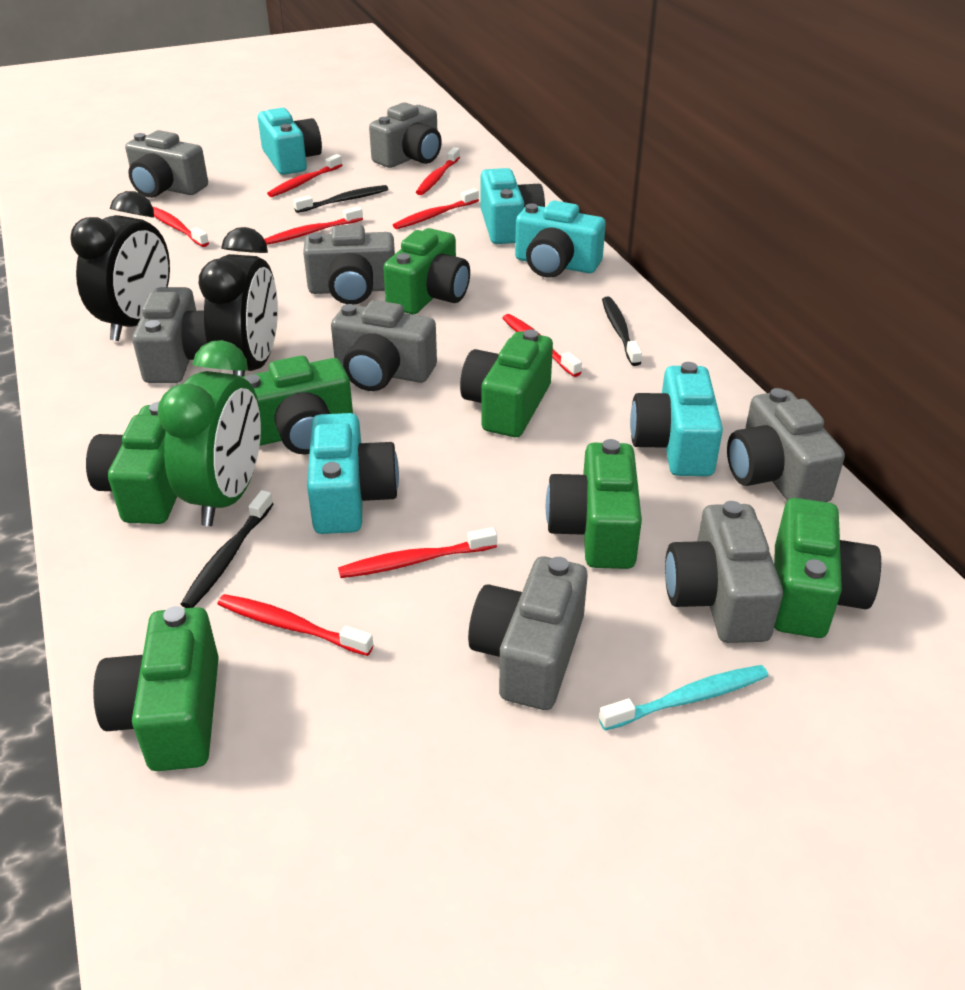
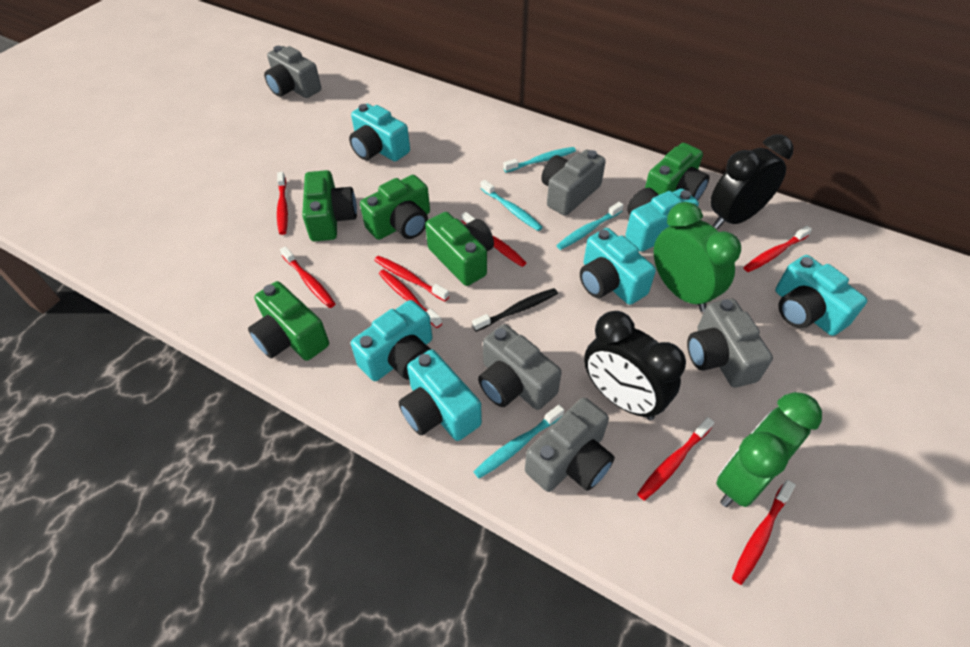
black toothbrush: [181,490,273,608] [293,185,388,213] [602,296,642,366] = 3 -> [472,288,558,332] = 1
green camera: [86,402,177,524] [93,606,219,771] [242,356,353,454] [383,228,470,314] [460,329,553,437] [546,439,642,569] [774,498,881,638] = 7 -> [248,281,329,361] [302,170,357,242] [360,175,430,240] [425,212,494,286] [645,143,710,200] = 5
green clock: [158,340,261,526] = 1 -> [654,202,741,312] [716,392,822,507] = 2
grey camera: [125,130,208,198] [132,287,207,383] [303,224,395,305] [331,300,437,391] [369,102,442,168] [468,557,588,710] [665,501,783,643] [727,388,845,502] = 8 -> [264,46,321,98] [478,324,561,410] [525,398,615,492] [541,150,606,216] [687,298,773,388] = 5
turquoise camera: [258,108,322,175] [307,413,399,534] [481,168,545,244] [515,201,606,278] [630,362,723,476] = 5 -> [349,104,410,161] [351,300,432,381] [399,350,482,441] [580,228,656,305] [625,188,699,252] [775,255,867,336] = 6
turquoise toothbrush: [599,665,768,730] = 1 -> [473,405,564,478] [480,180,543,231] [503,147,576,172] [556,202,624,250] = 4

